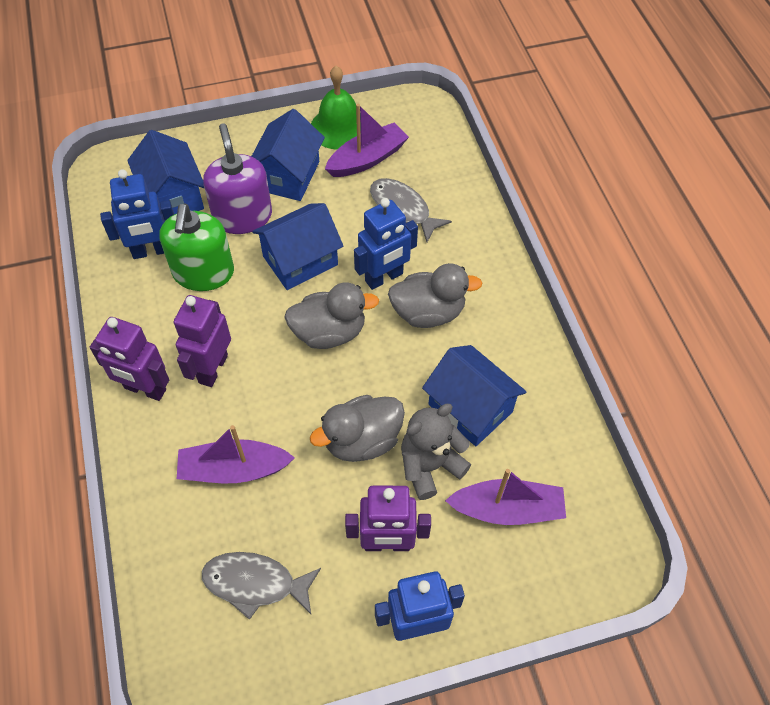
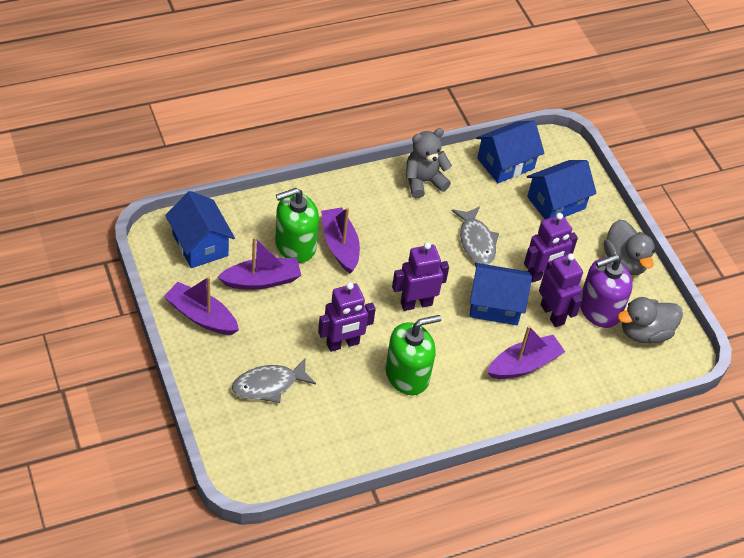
blue robot: [100,169,174,259] [354,198,418,290] [375,571,465,641] = 3 -> none = 0
green bell: [311,66,361,150] = 1 -> none = 0
green soap dispenser: [159,204,234,291] = 1 -> [275,188,319,263] [385,315,441,395] = 2
grey duck: [285,283,379,349] [310,395,405,462] [388,263,482,328] = 3 -> [604,219,655,275] [618,297,683,343] = 2
purple boat: [177,425,295,483] [325,104,409,177] [445,469,566,525] = 3 -> [164,276,239,335] [217,237,301,290] [321,207,360,273] [487,326,565,379] = 4
purple robot: [90,317,169,401] [174,295,231,387] [345,486,431,551] = 3 -> [318,282,376,352] [392,242,449,311] [524,213,578,283] [539,253,583,327] = 4

